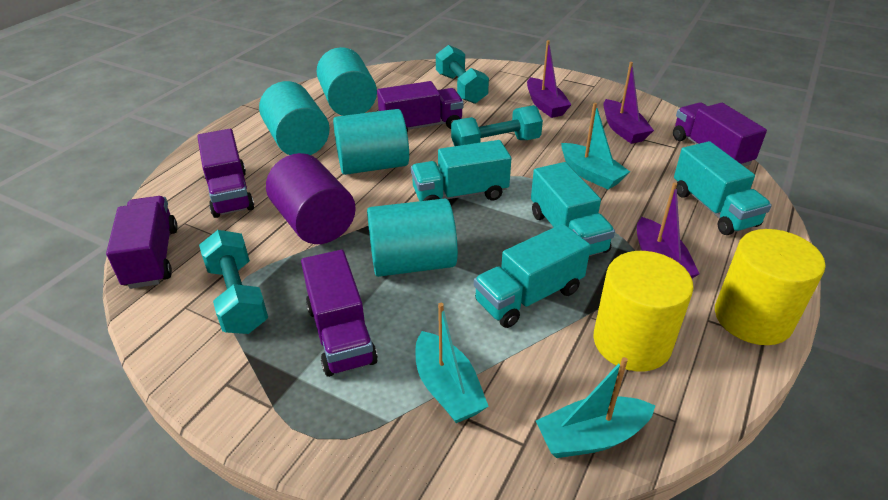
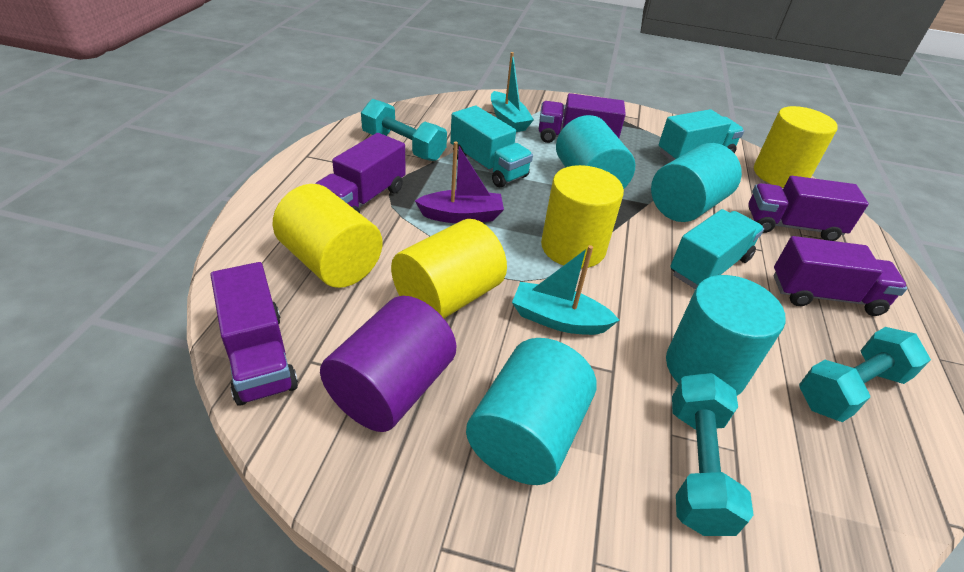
purple boat: [527,40,571,118] [603,62,654,144] [637,182,699,278] = 3 -> [415,141,504,223] = 1
turquoise boat: [416,303,489,423] [536,357,656,458] [561,103,630,189] = 3 -> [491,52,534,132] [512,245,620,335] = 2
turquoise truck: [411,140,511,201] [474,224,591,328] [531,162,615,256] [674,141,772,235] = 4 -> [450,106,533,187] [659,109,744,161] [670,209,764,289] = 3
yellow cylinder: [593,251,694,372] [715,229,825,345] = 2 -> [273,184,383,288] [391,219,507,318] [541,165,624,268] [754,106,838,188] = 4

